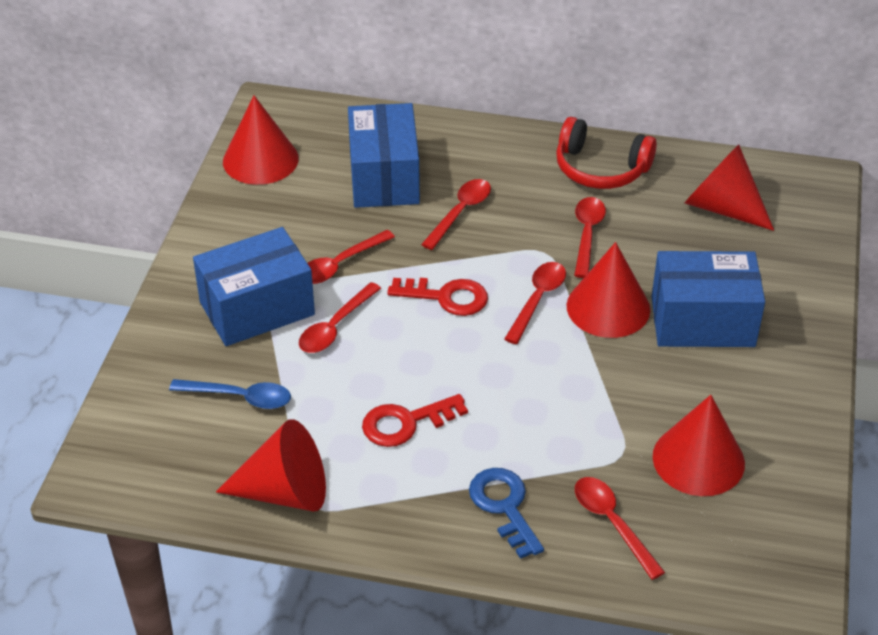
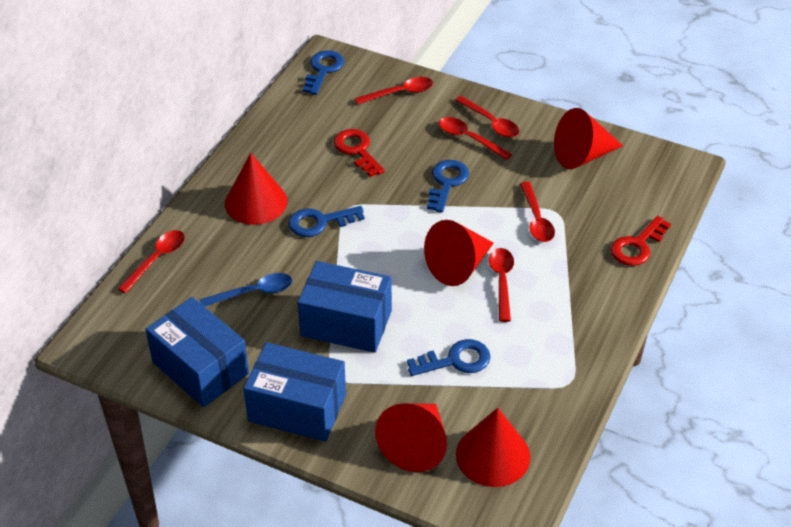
blue key: [469,468,544,559] = 1 -> [288,206,365,237] [303,50,344,95] [407,339,491,376] [427,160,469,213] = 4
red headphones: [556,117,657,189] = 1 -> none = 0

